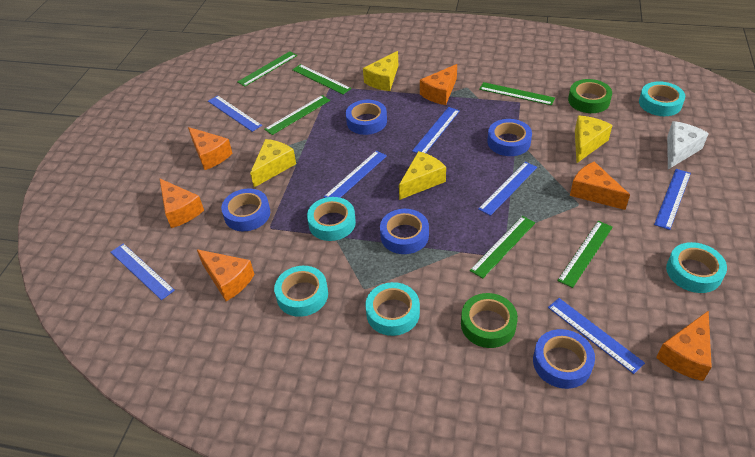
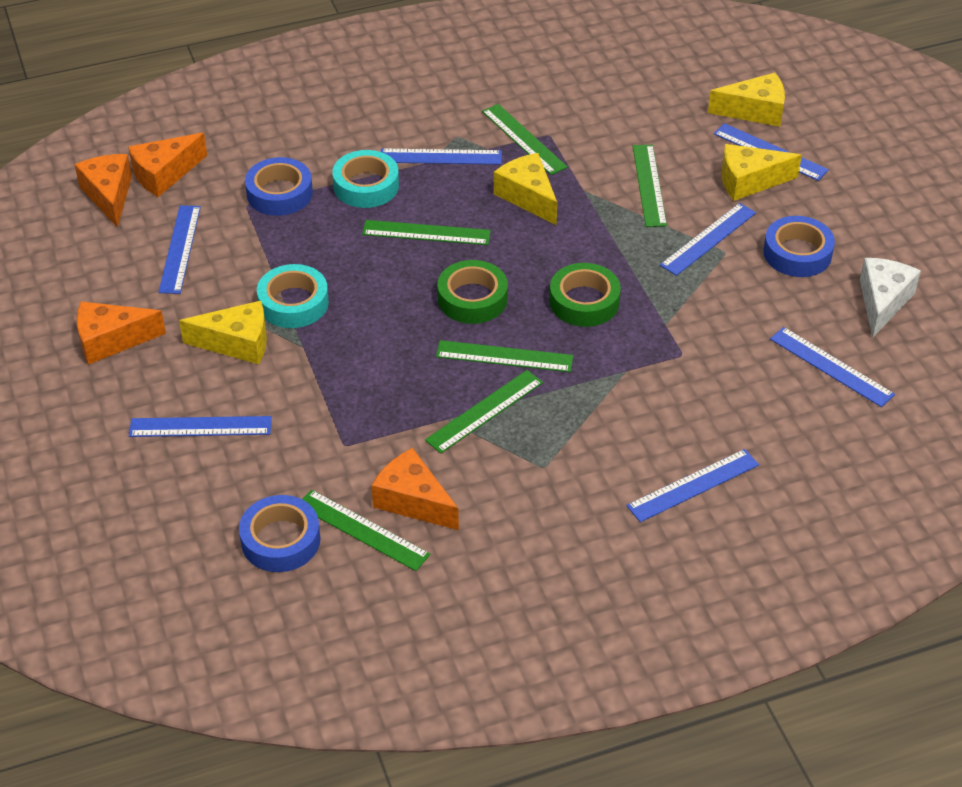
blue tape: [221,189,270,231] [346,100,387,135] [380,209,429,254] [487,119,532,156] [533,329,595,389] = 5 -> [239,495,321,572] [245,157,313,216] [763,216,835,277] = 3
orange cheese: [160,179,204,228] [188,127,233,170] [197,249,255,301] [420,64,457,105] [570,161,630,210] [656,311,712,381] = 6 -> [75,154,132,228] [77,301,166,365] [128,133,207,197] [371,448,459,530] = 4
turquoise tape: [274,266,328,317] [307,197,356,241] [365,282,420,336] [639,81,685,116] [666,242,727,293] = 5 -> [257,264,329,328] [332,150,399,208] = 2

